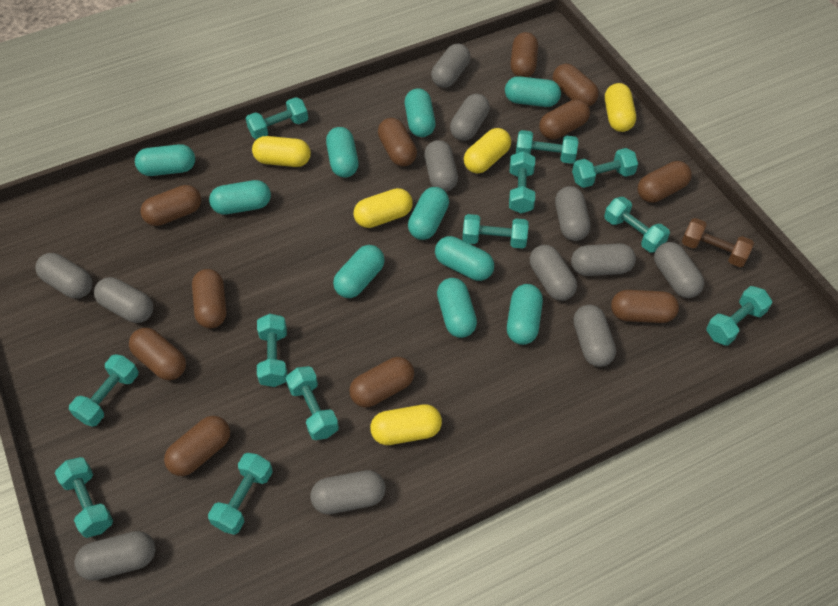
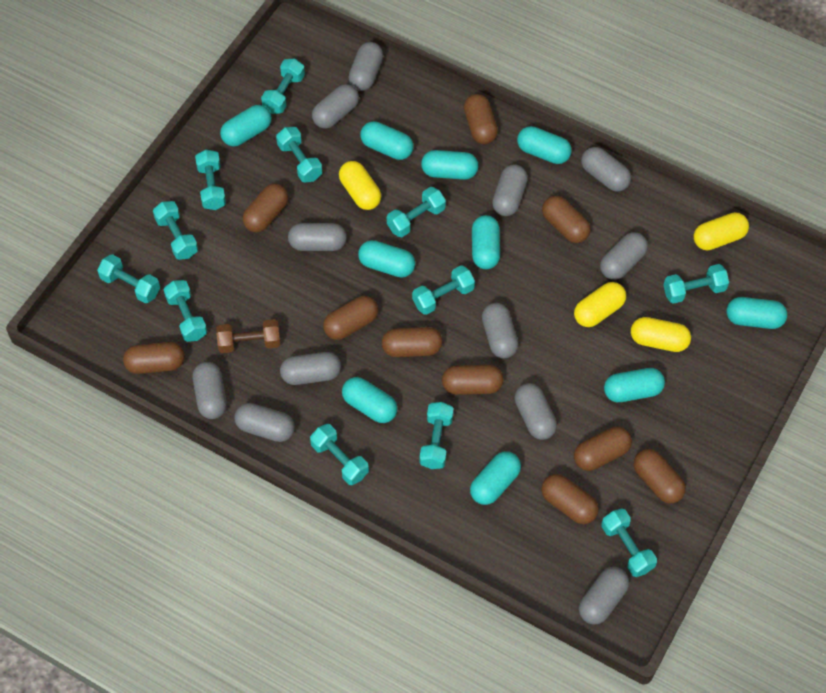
brown capsule: [129,328,186,380] [140,185,201,226] [164,416,230,476] [192,269,226,328] [349,357,414,407] [378,118,417,166] [510,32,538,77] [539,99,590,139] [553,64,599,106] [611,290,679,323] [637,161,692,203] = 11 -> [123,342,185,374] [243,184,288,232] [323,296,378,340] [382,327,442,357] [442,365,503,395] [464,94,498,144] [541,474,599,524] [542,196,591,243] [574,427,632,471] [634,449,686,504] = 10
yellow capsule: [252,136,311,167] [353,188,413,228] [370,404,442,445] [464,128,511,174] [605,83,636,132] = 5 -> [339,161,381,210] [574,282,626,327] [631,317,691,352] [694,212,749,250] = 4

